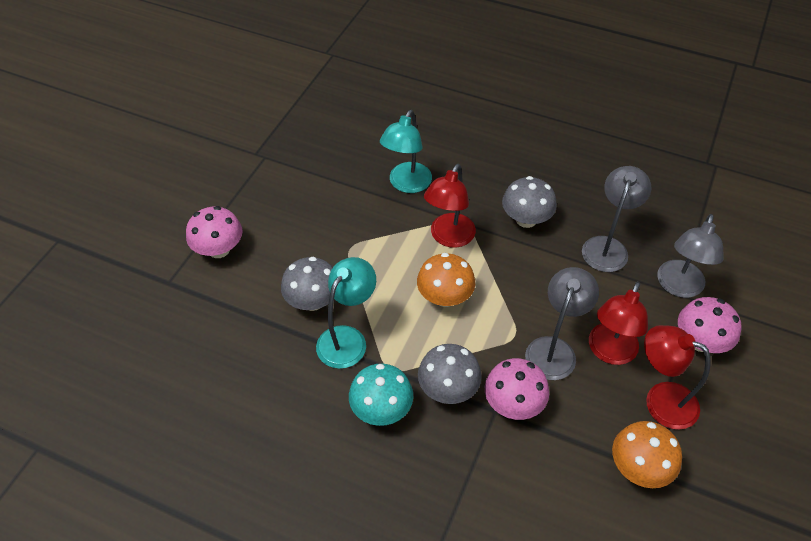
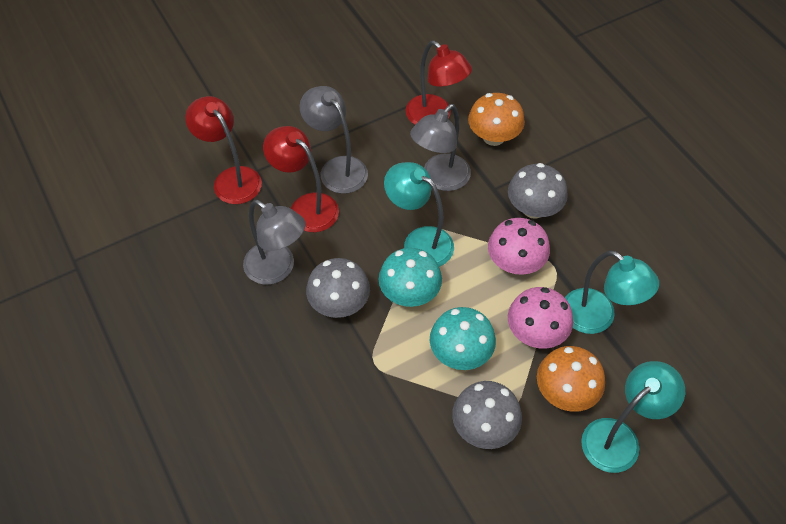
pink mushroom: [186,206,243,258] [485,358,549,420] [678,297,742,353] = 3 -> [488,218,550,275] [508,287,573,349] = 2
turquoise lamp: [316,257,376,369] [380,110,432,193] = 2 -> [384,162,454,267] [565,250,659,334] [581,361,685,473] = 3
turquoise mushroom: [349,364,413,426] = 1 -> [379,248,442,307] [430,307,496,370] = 2

